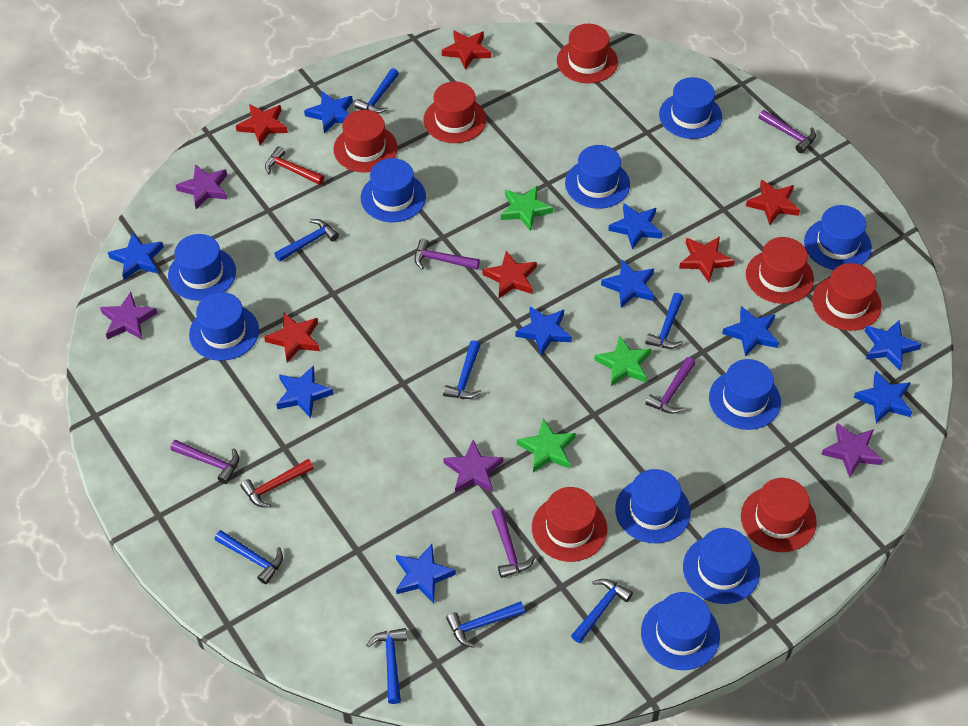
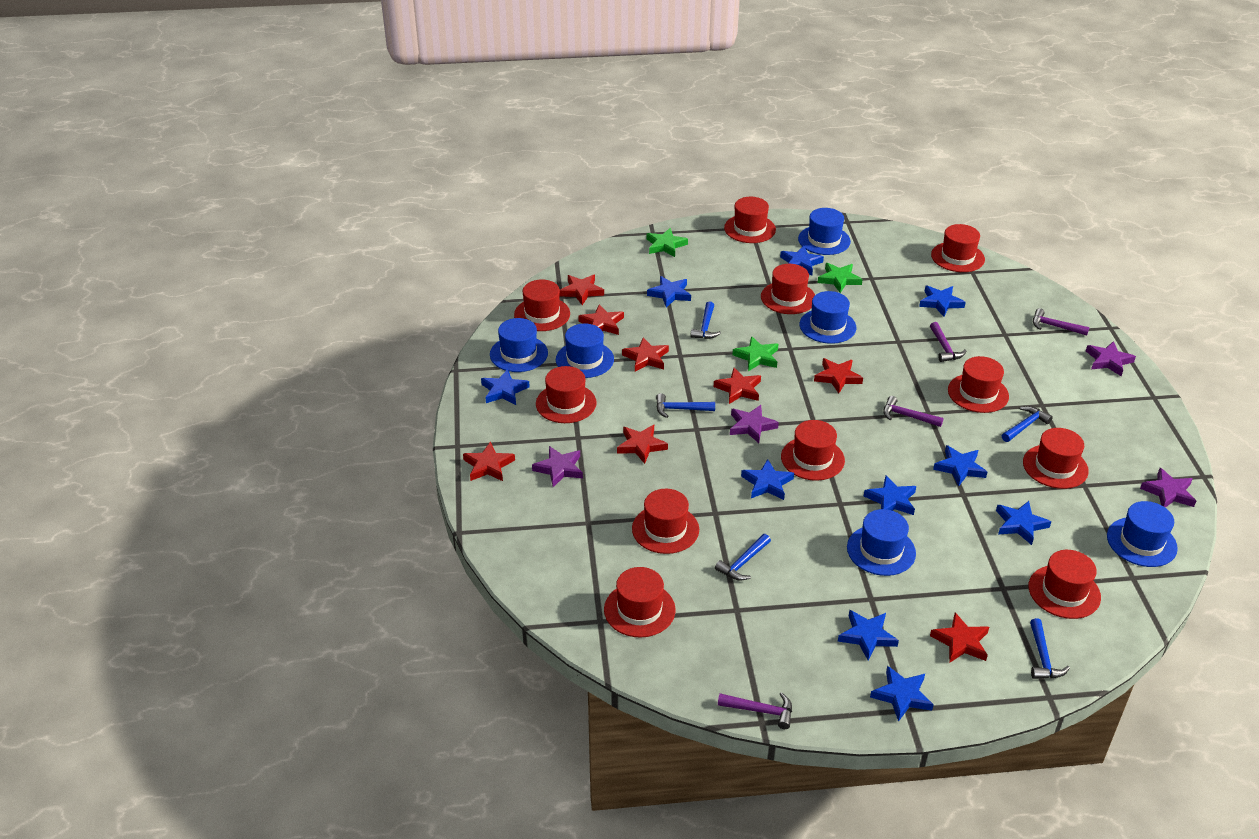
blue hammer: [215,530,283,584] [274,219,339,262] [354,68,399,114] [367,628,407,704] [443,340,482,399] [446,601,525,648] [571,579,633,643] [645,293,684,349] = 8 -> [656,393,715,418] [690,301,721,339] [715,534,771,581] [1002,406,1053,442] [1030,618,1070,679] = 5
blue hat: [168,234,236,301] [189,292,259,361] [361,158,426,222] [565,145,630,209] [615,469,691,543] [641,592,720,670] [659,77,722,139] [683,528,760,604] [709,359,781,430] [804,205,872,270] = 10 -> [490,318,548,372] [556,324,614,378] [798,208,851,255] [800,291,856,344] [847,509,916,576] [1107,501,1178,567] = 6
purple hammer: [171,440,239,484] [414,238,480,270] [492,508,536,578] [646,357,696,414] [758,110,816,153] = 5 -> [718,692,792,729] [883,396,944,427] [930,322,966,362] [1033,308,1090,336] = 4
red hammer: [240,459,314,508] [265,146,324,185] = 2 -> none = 0
red hat: [333,110,398,172] [423,82,486,143] [532,487,607,562] [557,24,618,83] [741,478,817,552] [746,237,814,304] [812,263,882,331] = 7 -> [514,280,570,331] [536,366,597,423] [604,567,676,638] [632,489,699,554] [724,197,776,243] [761,264,815,314] [781,420,845,481] [931,224,985,272] [948,356,1009,413] [1023,428,1089,489] [1029,550,1101,619] = 11
red star: [236,104,288,145] [264,313,320,363] [442,30,491,70] [483,251,537,298] [679,236,735,282] [746,179,800,225] = 6 -> [463,442,515,481] [560,274,604,305] [578,304,624,335] [617,425,668,464] [622,337,669,372] [714,368,761,404] [814,358,863,393] [930,612,989,663] = 8

